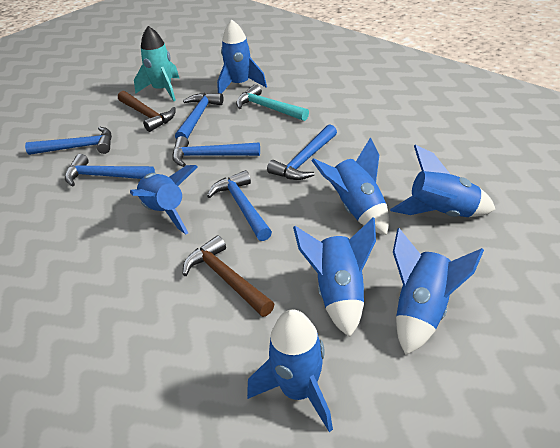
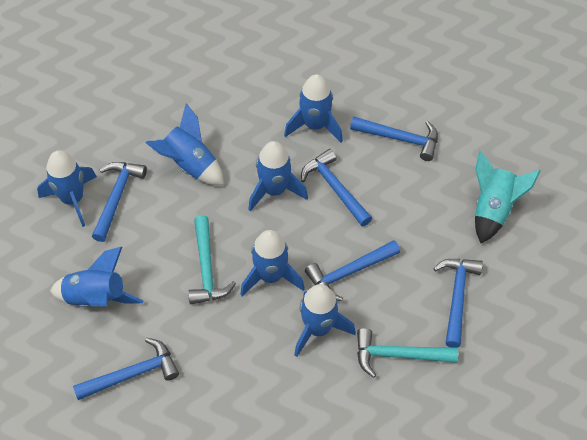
brown hammer: [118,91,176,132] [182,235,274,317] = 2 -> none = 0
turquoise hammer: [236,84,309,121] = 1 -> [188,215,236,305] [357,328,458,378] = 2

